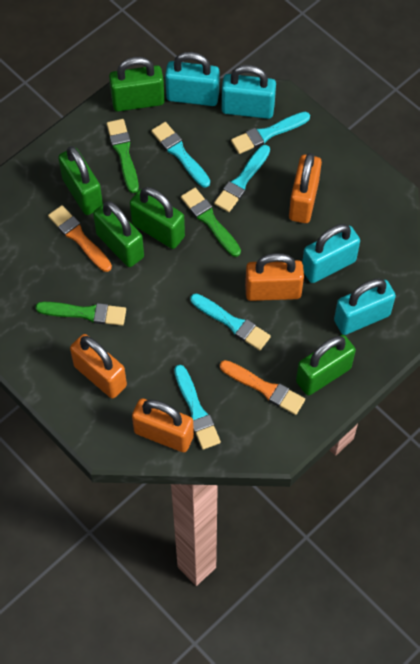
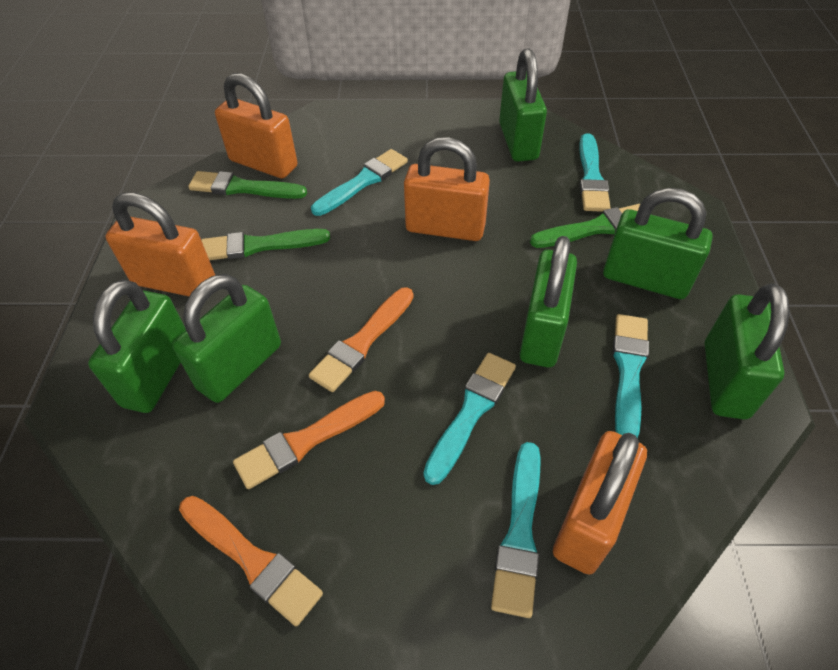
green padlock: [58,146,103,215] [93,201,144,267] [109,57,165,112] [130,187,185,249] [296,335,356,396] = 5 -> [88,280,186,413] [173,274,281,403] [499,48,547,162] [520,236,577,368] [603,188,713,299] [705,283,790,420] = 6
orange brush: [48,205,112,272] [220,360,305,415] = 2 -> [179,496,323,626] [233,391,385,489] [309,287,414,392] = 3
turquoise padlock: [165,52,219,106] [221,65,276,119] [302,224,360,283] [334,278,396,335] = 4 -> none = 0

